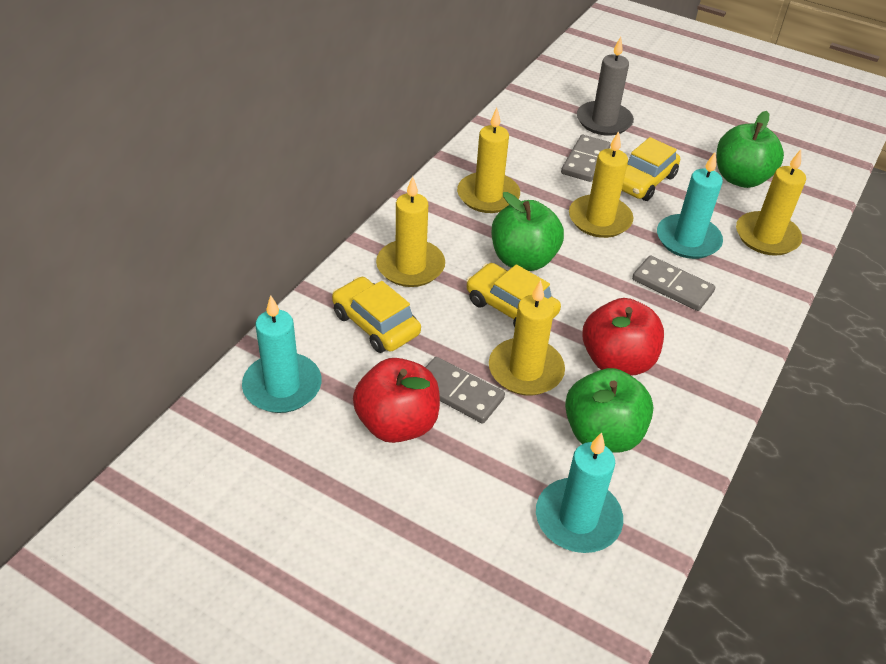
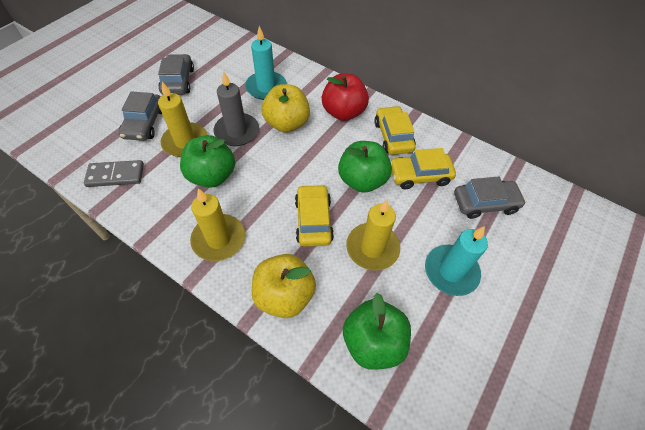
grey car: none = 0 -> [118,91,162,141] [158,54,194,95] [454,176,526,219] = 3
grey domino: [425,357,505,424] [561,135,611,182] [632,255,715,311] = 3 -> [84,160,144,187] = 1
red apple: [353,358,440,443] [582,298,664,376] = 2 -> [322,73,369,121] = 1
turquoise candle: [242,295,322,413] [536,432,623,553] [657,152,723,259] = 3 -> [245,26,287,100] [425,226,488,296] = 2
yellow apple: none = 0 -> [252,254,316,318] [261,84,310,133] = 2
yellow candle: [376,176,445,287] [457,108,520,213] [489,280,565,395] [569,131,634,238] [736,150,806,256] = 5 -> [158,82,208,157] [190,188,245,261] [346,199,400,271] = 3

